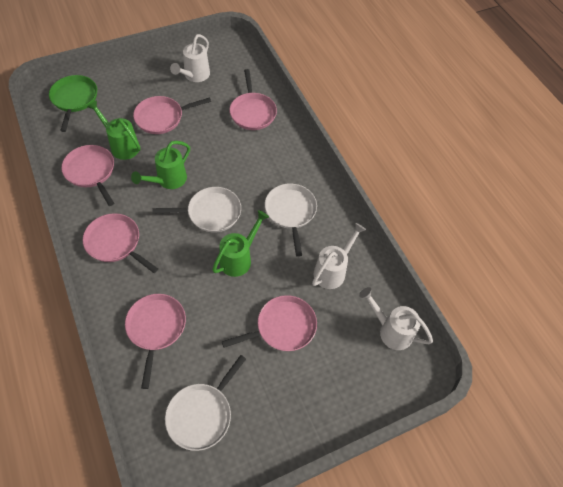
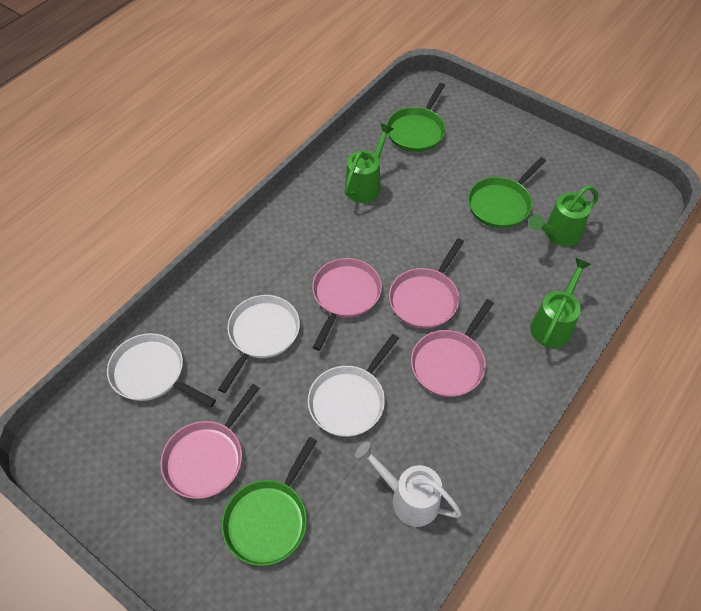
green pan: [49,75,97,132] = 1 -> [222,437,317,566] [386,83,446,152] [468,157,546,228] = 3
pink pan: [61,145,114,206] [83,213,158,273] [125,294,186,389] [133,96,211,134] [222,295,317,351] [230,69,277,130] = 6 -> [160,384,260,499] [312,258,382,351] [389,238,464,329] [411,299,494,397] = 4
white watering can: [170,34,210,82] [312,223,366,289] [359,287,433,350] = 3 -> [355,441,462,527] = 1

